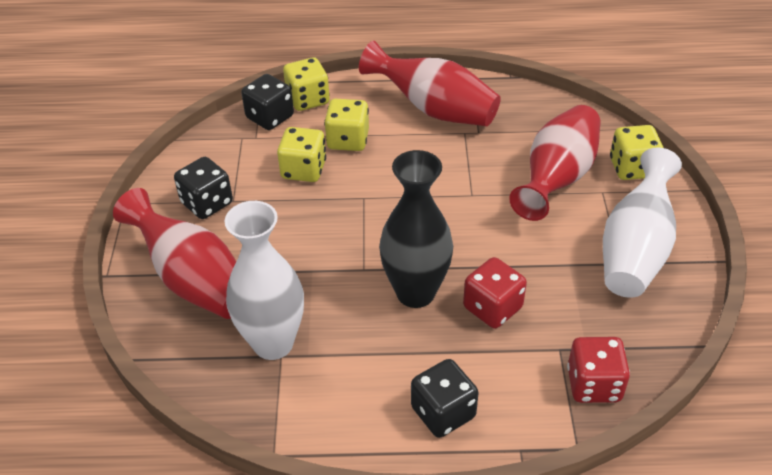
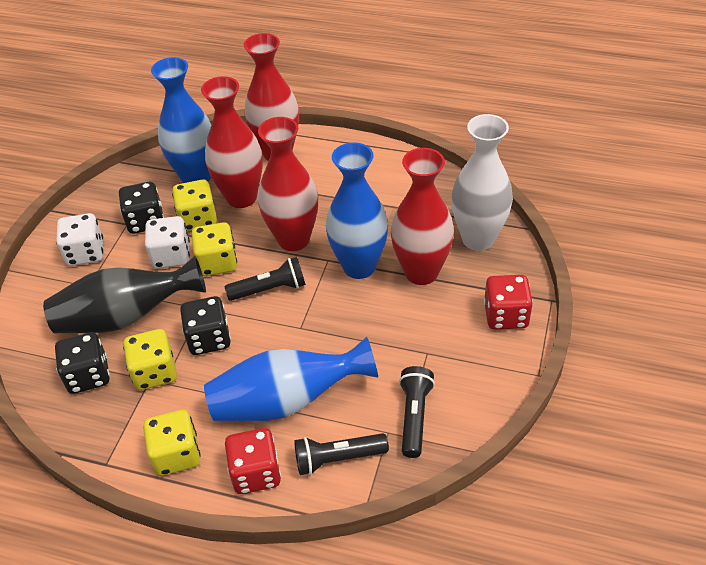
black flashlight: none = 0 -> [225,257,306,301] [295,433,389,475] [399,366,435,458] = 3
blue vase: none = 0 -> [151,57,211,183] [204,337,378,421] [326,142,388,279] = 3
red vase: [113,188,236,319] [359,41,501,126] [509,105,601,221] = 3 -> [201,76,263,208] [244,33,299,161] [258,117,318,251] [391,148,454,285] = 4
white dice: none = 0 -> [56,213,103,266] [145,216,190,269] = 2
white vase: [224,201,304,360] [603,147,682,298] = 2 -> [451,114,513,251] = 1

